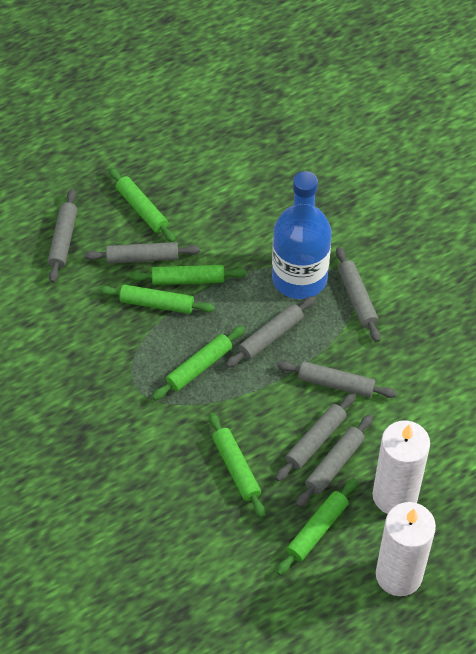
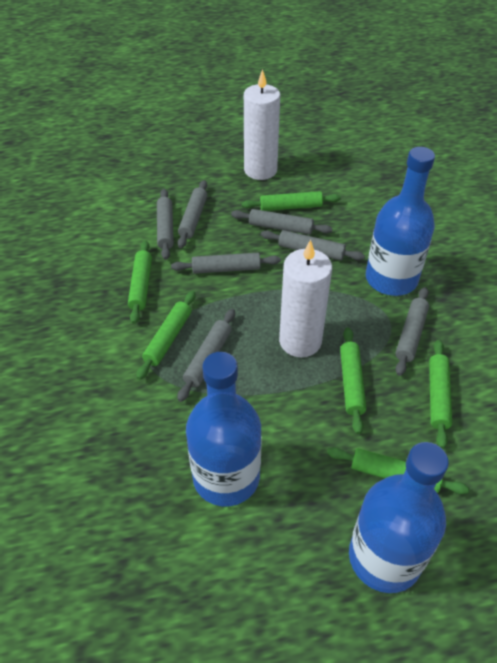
blue bottle: [272,171,331,299] = 1 -> [186,352,262,506] [349,442,449,593] [366,147,435,296] = 3

